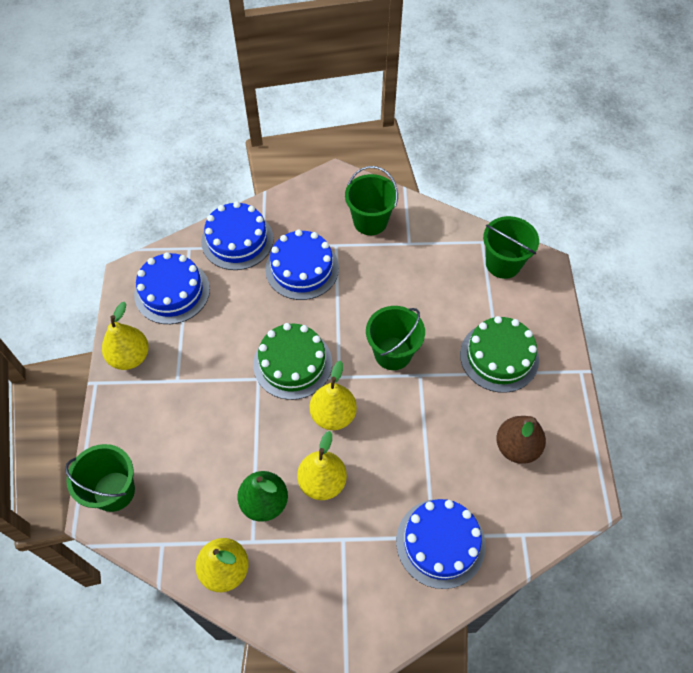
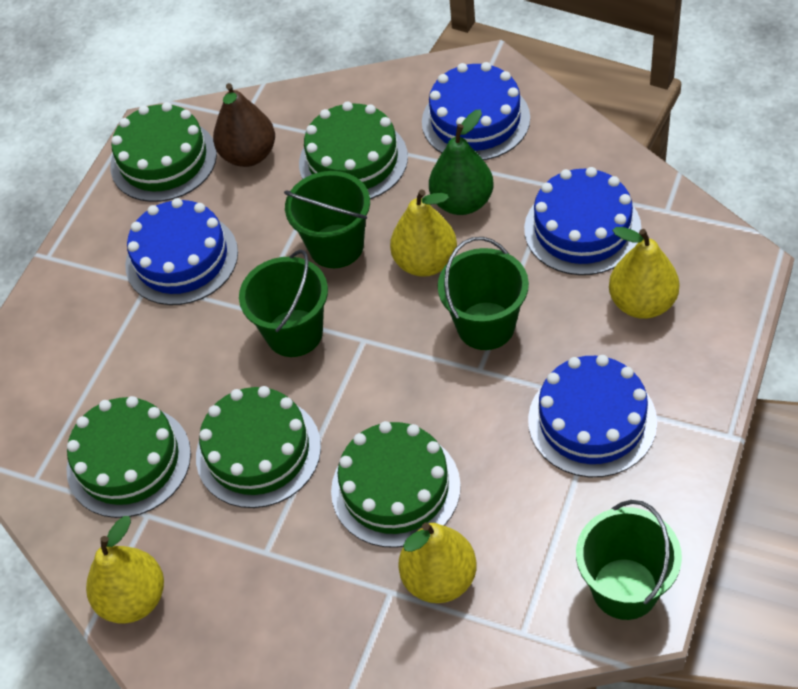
green cake: [253,323,332,400] [460,316,539,393] = 2 -> [67,396,191,518] [110,102,217,202] [196,386,321,508] [299,101,408,199] [331,421,461,548] = 5

